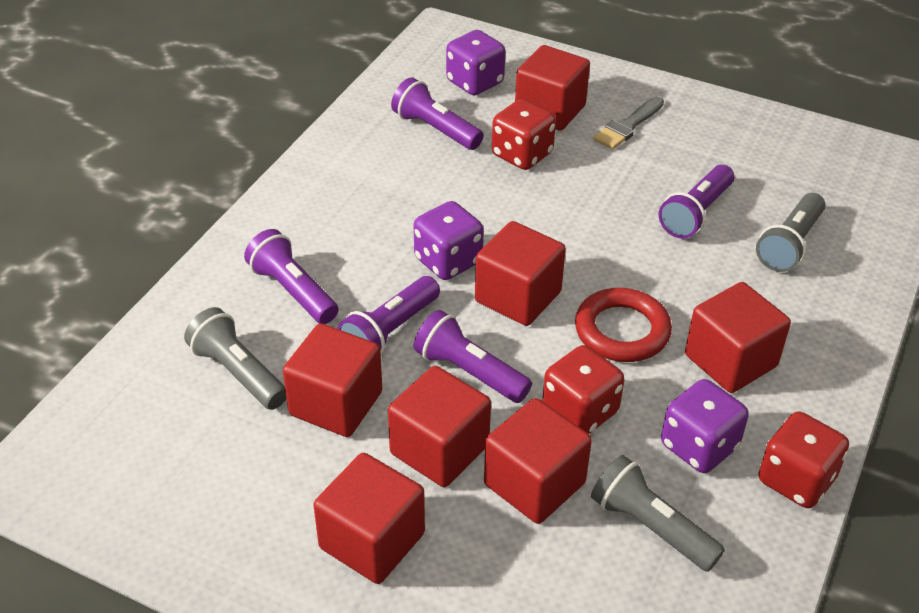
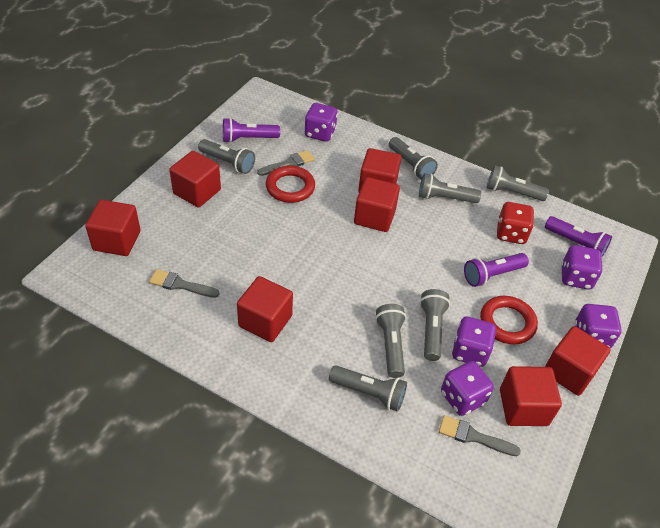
grey brush: [593,97,664,149] = 1 -> [149,269,219,298] [257,150,315,176] [439,415,521,456] = 3
grey flashlight: [184,307,287,410] [591,455,725,572] [756,193,826,272] = 3 -> [198,139,255,174] [329,365,407,412] [375,304,406,378] [389,137,438,179] [419,173,481,203] [420,289,450,361] [486,166,549,201] = 7
purple dice: [414,201,484,280] [446,30,505,95] [661,379,749,473] = 3 -> [304,103,338,142] [441,361,494,416] [452,317,496,367] [561,245,603,289] [575,304,622,349] = 5
purple flashlight: [244,229,339,324] [338,276,440,354] [391,77,483,150] [414,310,532,403] [658,165,734,239] = 5 -> [223,118,280,143] [464,253,529,287] [545,216,612,257] = 3
red dice: [492,99,556,170] [542,345,624,434] [758,412,849,508] = 3 -> [497,202,534,244] = 1
red ring: [575,288,672,362] = 1 -> [266,166,315,203] [480,296,538,344] = 2

